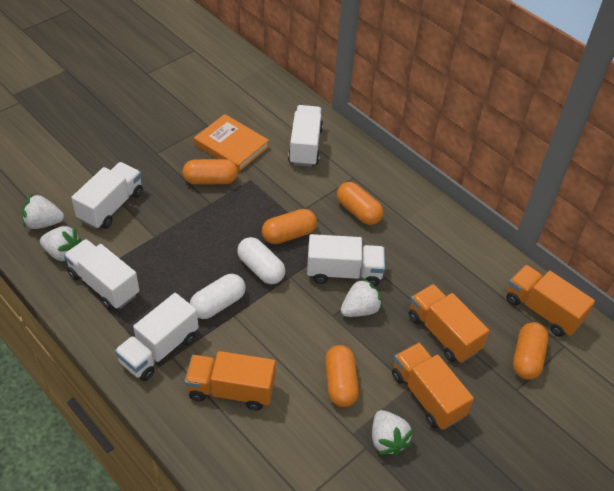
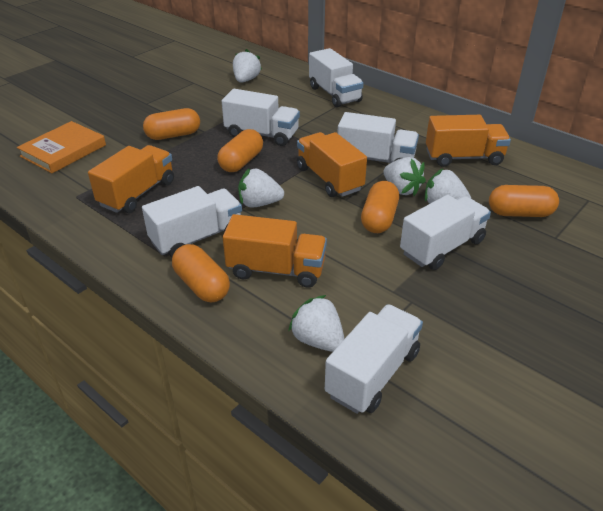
white capsule: [190,274,246,319] [237,237,285,284] = 2 -> none = 0
white strawberry: [22,193,64,229] [40,226,82,262] [341,278,383,317] [372,410,413,456] = 4 -> [233,49,262,83] [238,169,284,208] [288,295,344,352] [383,157,426,196] [425,169,471,204] = 5
white truck: [64,239,139,310] [71,162,143,229] [115,293,199,381] [288,105,323,167] [307,234,385,286] = 5 -> [142,186,242,257] [222,89,300,146] [309,48,364,107] [325,304,423,414] [338,112,419,163] [400,195,491,270] = 6

